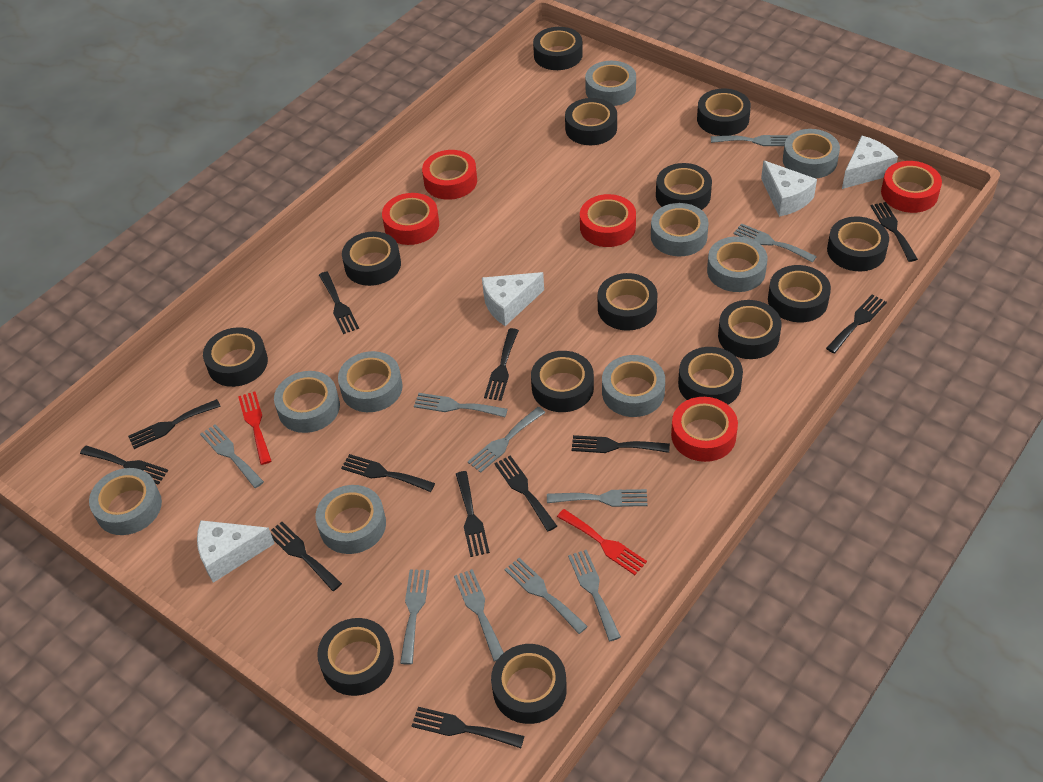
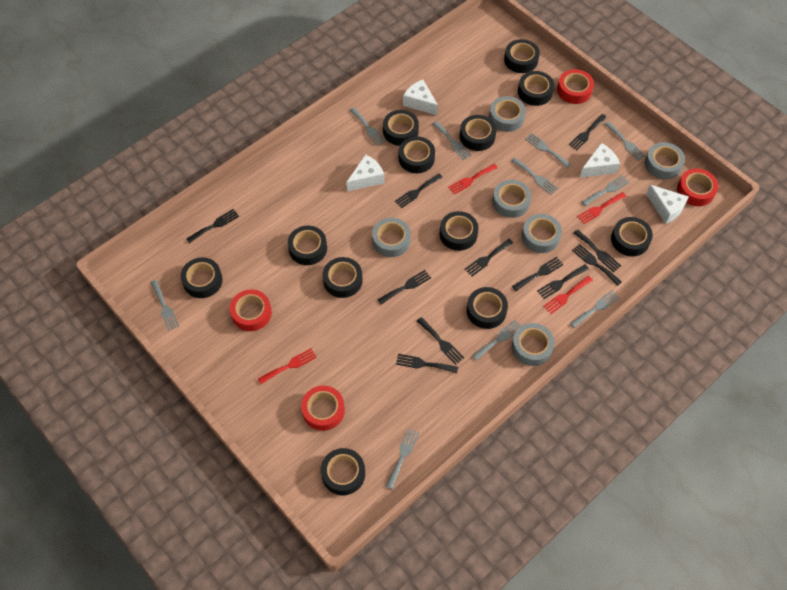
black fork: [80,445,168,485] [128,399,221,449] [271,522,342,591] [319,272,359,334] [341,454,435,492] [412,707,524,748] [456,471,490,557] [484,328,519,401] [494,455,557,531] [572,435,670,453] [826,295,887,353] [870,202,918,262] = 12 -> [187,209,239,243] [378,270,431,305] [395,173,443,208] [396,354,458,373] [417,317,464,365] [465,239,513,276] [512,257,564,291] [537,264,589,299] [569,114,607,150] [572,244,622,286] [574,230,621,272] = 11
black tape: [203,327,268,387] [317,618,394,696] [342,231,401,286] [491,644,567,724] [531,351,594,412] [533,27,583,70] [565,98,617,145] [598,273,658,331] [656,163,712,210] [678,347,743,405] [697,89,751,136] [718,300,781,359] [768,265,831,322] [827,217,889,271] = 14 -> [181,257,223,298] [288,226,327,265] [321,448,365,495] [323,257,363,298] [383,110,419,146] [399,136,435,173] [439,211,479,251] [460,115,496,151] [467,287,508,329] [504,39,540,73] [518,71,554,106] [611,217,653,256] = 12
grey tape: [89,468,162,535] [274,371,340,433] [316,485,386,554] [338,351,403,412] [585,61,636,106] [602,355,665,417] [651,203,709,256] [707,236,768,292] [783,129,840,178] = 9 -> [372,218,411,257] [489,96,526,132] [493,179,531,218] [512,323,555,366] [522,214,562,253] [645,142,685,179] = 6
red fork: [238,391,271,465] [557,509,647,575] = 2 -> [258,348,317,384] [448,164,498,194] [543,276,593,314] [577,192,626,224] = 4
red tape: [382,193,439,245] [422,150,477,200] [580,194,636,247] [671,397,738,462] [881,161,942,213] = 5 -> [230,290,272,331] [301,386,345,431] [557,69,594,104] [677,168,718,206] = 4

